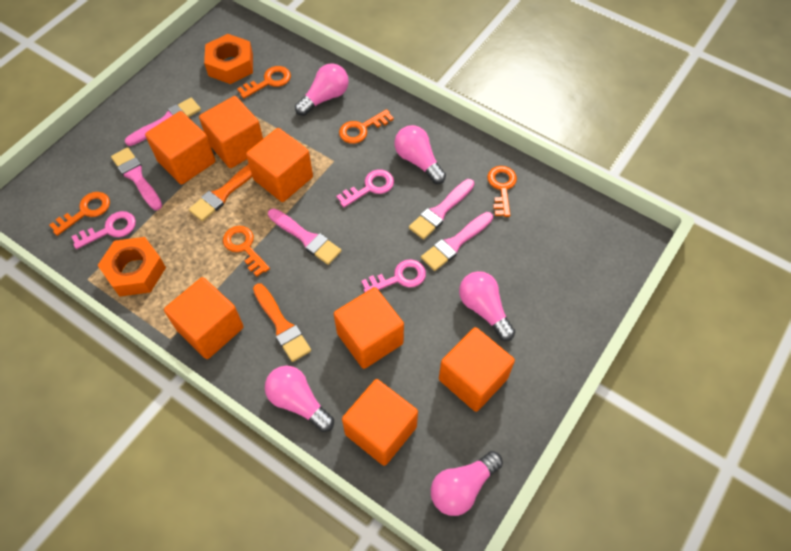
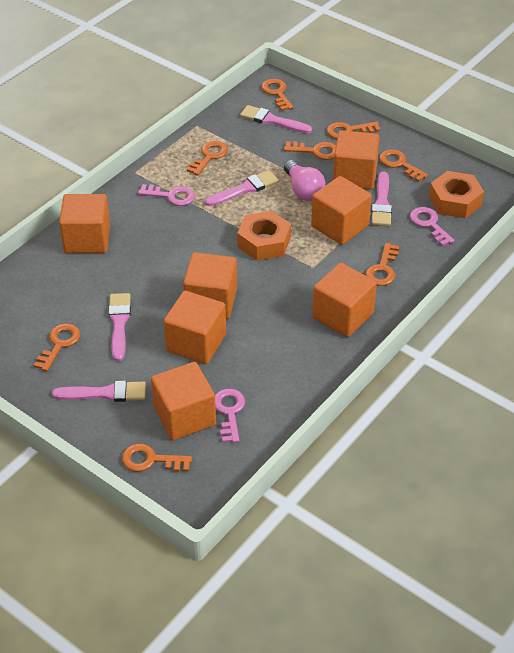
orange brush: [189,164,252,221] [253,283,311,362] = 2 -> none = 0
orange key: [49,192,110,236] [223,226,270,277] [237,66,291,99] [339,109,394,144] [487,166,517,217] = 5 -> [34,323,80,371] [122,444,192,472] [187,141,228,175] [261,79,293,111] [284,141,336,160] [327,121,381,139] [366,243,399,286] [379,149,428,182] = 8
pink light bulb: [265,366,334,432] [295,63,349,116] [395,125,446,184] [431,451,503,516] [459,271,515,341] = 5 -> [284,160,325,201] = 1

